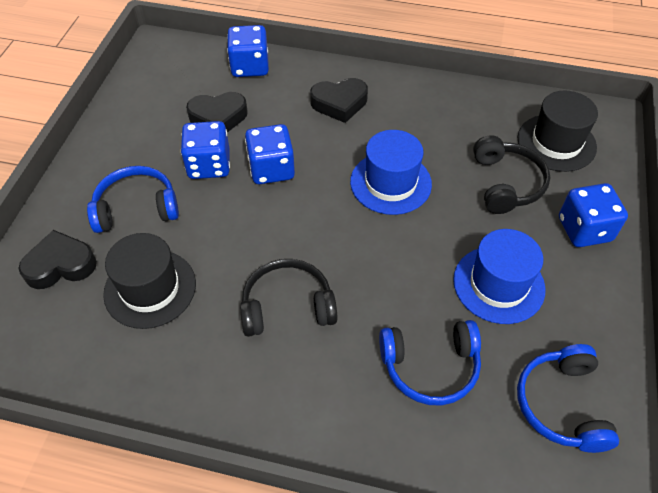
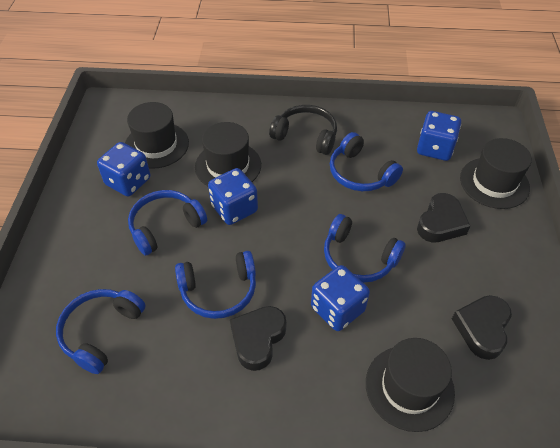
black hat: [103,233,196,329] [518,91,598,172] = 2 -> [125,102,189,169] [195,122,261,186] [366,338,455,432] [460,138,532,209] = 4
black headphones: [240,259,337,337] [473,135,550,214] = 2 -> [269,105,337,155] = 1
blue hat: [350,130,432,215] [453,229,545,324] = 2 -> none = 0
blue headphones: [87,166,179,233] [379,320,481,406] [517,344,619,453] = 3 -> [56,289,146,374] [128,190,207,256] [175,251,256,319] [324,214,406,283] [330,132,403,191] = 5

